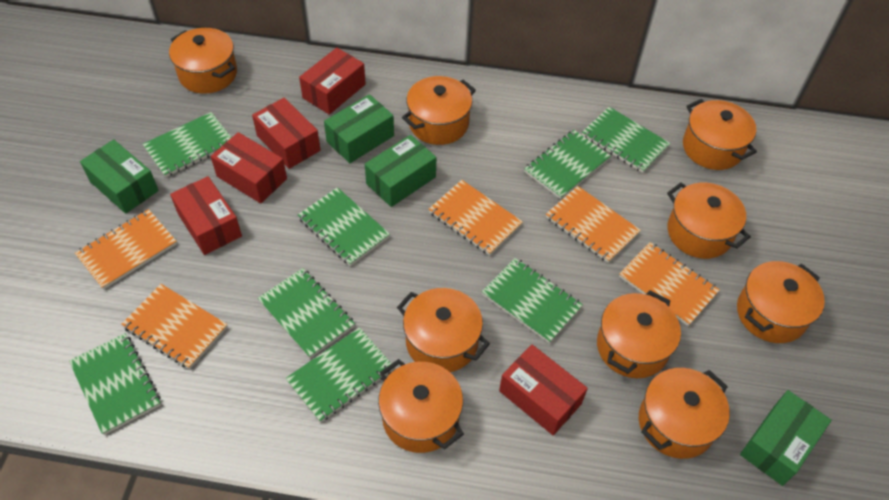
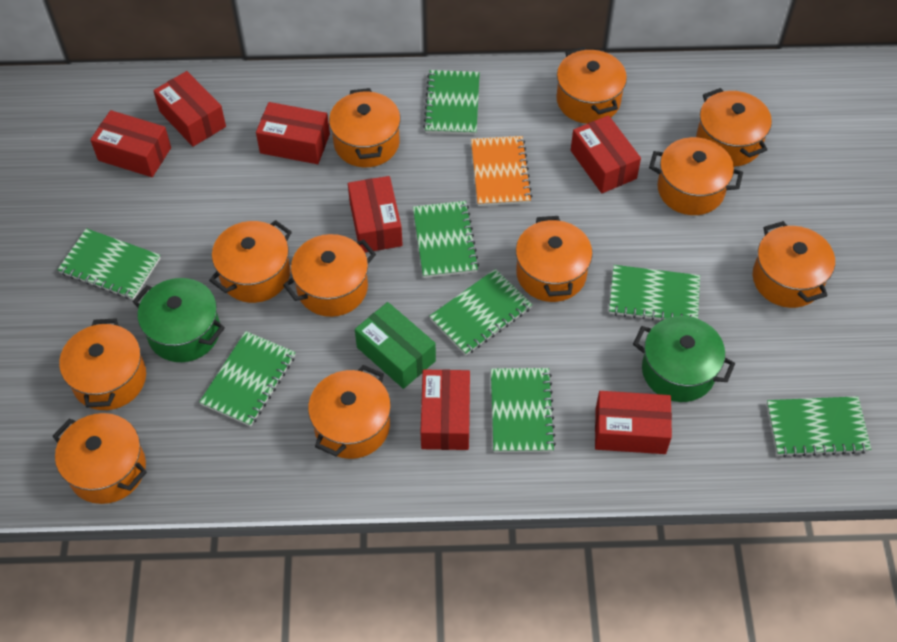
green box: [80,139,159,214] [324,94,394,163] [365,135,436,207] [740,390,831,486] = 4 -> [355,302,436,389] = 1
green pot: none = 0 -> [132,278,225,362] [633,316,735,402] = 2
orange notebook: [75,209,177,289] [121,284,228,369] [429,180,523,256] [546,186,641,263] [619,242,720,326] = 5 -> [471,136,532,206] = 1
orange pot: [169,28,237,94] [378,359,464,453] [397,288,490,372] [402,76,476,145] [597,290,681,378] [639,368,730,459] [667,183,751,259] [683,99,757,170] [737,261,825,343] = 9 -> [53,413,147,504] [59,318,146,410] [209,220,292,303] [283,234,376,317] [308,365,391,459] [329,88,401,167] [516,216,593,302] [556,47,627,124] [649,137,743,215] [696,88,772,167] [753,221,835,308] = 11
red box: [170,176,242,255] [211,132,287,203] [252,98,320,169] [299,48,366,115] [499,345,588,435] = 5 -> [90,110,171,177] [153,71,226,147] [256,102,330,164] [348,176,403,252] [420,369,470,450] [571,115,641,193] [595,391,672,454] = 7

